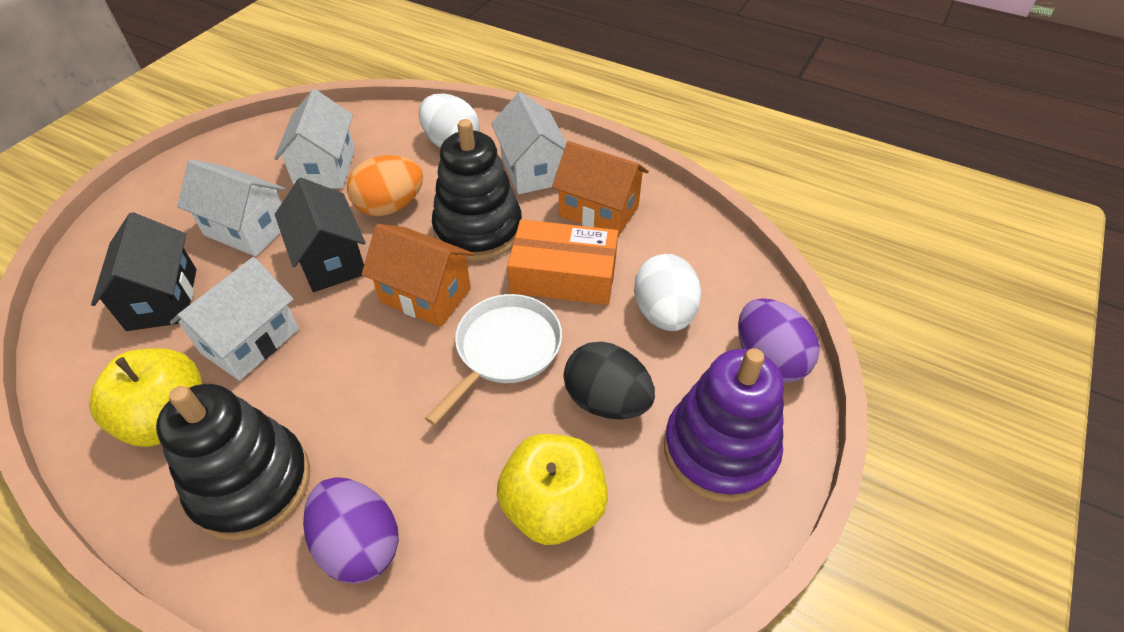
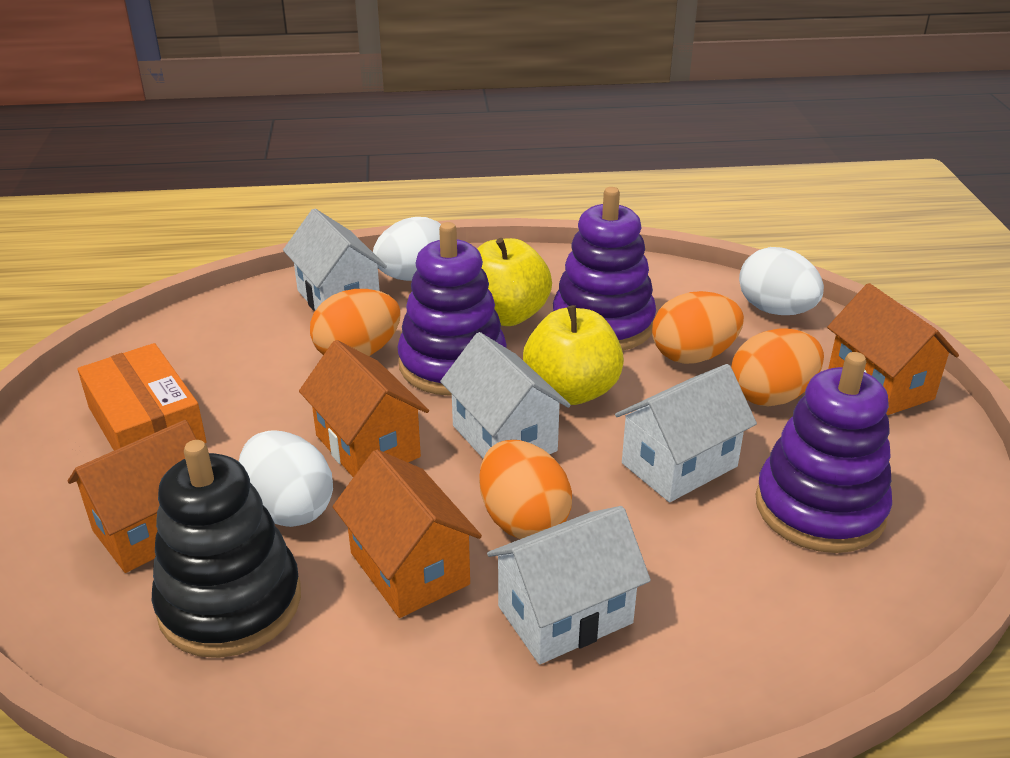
black egg: [564,342,655,420] = 1 -> none = 0
black house: [91,212,196,331] [275,178,365,292] = 2 -> none = 0
black stacking toy: [156,384,310,540] [432,119,522,261] = 2 -> [152,440,301,658] = 1
orange egg: [347,155,423,216] = 1 -> [310,289,401,356] [479,440,572,539] [652,291,744,364] [731,329,824,406] = 4
orange house: [362,224,474,327] [552,141,649,237] = 2 -> [68,420,197,573] [299,340,429,477] [333,449,482,618] [827,283,959,415] = 4
purple egg: [303,477,399,584] [738,298,820,383] = 2 -> none = 0
purple stacking toy: [664,348,784,502] = 1 -> [398,222,507,396] [553,187,656,351] [756,352,892,553] = 3
white egg: [419,93,480,148] [634,254,701,331] = 2 -> [239,430,333,527] [373,217,441,281] [739,247,824,315] = 3
white pan: [425,294,562,425] = 1 -> none = 0

